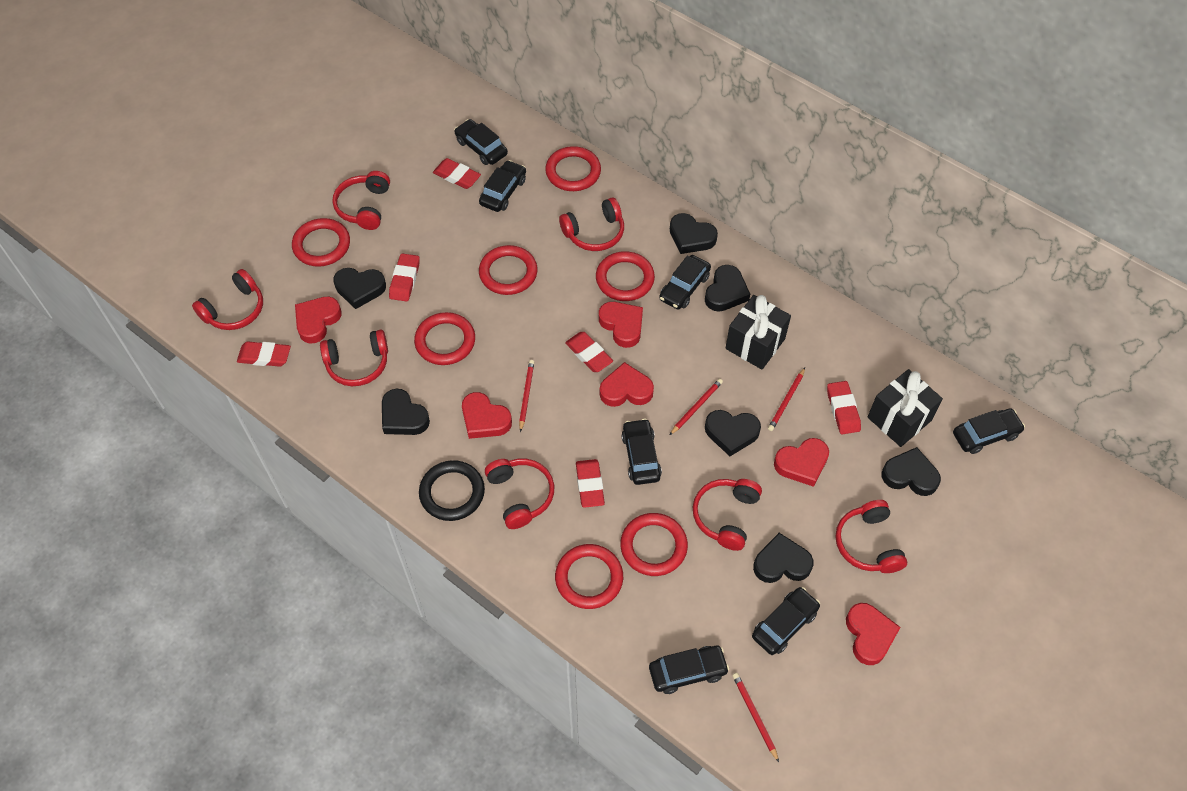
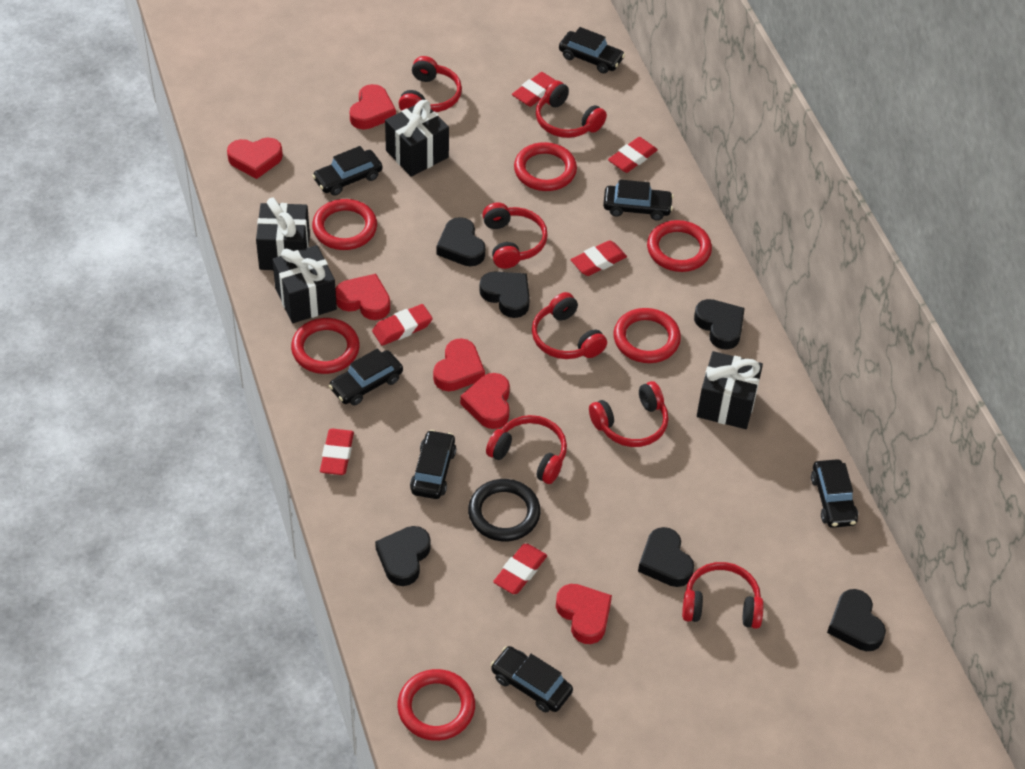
black gift: [726,295,791,369] [868,369,943,447] = 2 -> [256,198,310,270] [272,245,337,323] [385,100,449,177] [697,351,763,429] = 4
black heart: [333,268,386,309] [382,389,430,435] [670,213,718,254] [705,265,750,312] [705,410,761,456] [753,533,814,583] [881,447,941,496] = 7 -> [375,526,431,586] [436,217,485,267] [479,272,530,318] [638,527,694,587] [694,299,745,350] [827,589,886,651] = 6
red pencil: [519,360,534,432] [670,379,723,435] [732,673,779,762] [768,368,805,431] = 4 -> none = 0
red ring: [292,218,350,267] [414,312,475,365] [479,245,537,295] [545,146,601,191] [555,544,623,609] [596,251,655,301] [620,513,688,576] = 7 -> [291,318,360,374] [312,199,377,250] [397,669,475,741] [514,142,577,191] [614,308,681,363] [647,220,712,272] = 6

